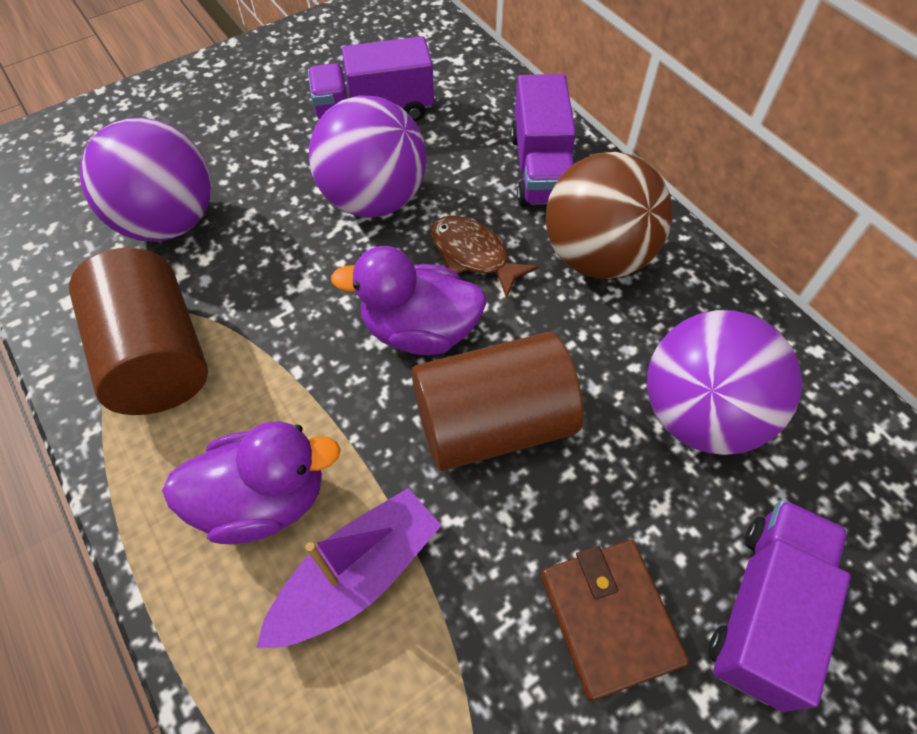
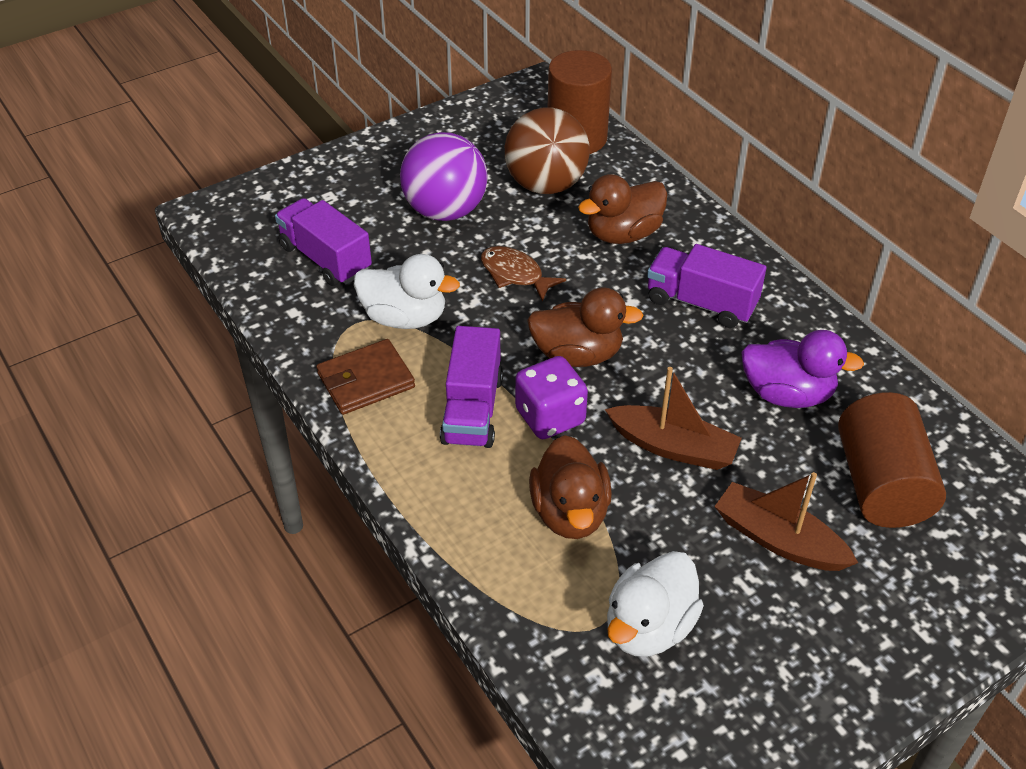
brown boat: none = 0 -> [605,367,742,470] [714,472,858,571] = 2
brown duck: none = 0 -> [527,287,643,367] [529,435,612,539] [578,174,667,244] = 3
purple ball: [80,118,211,242] [309,95,427,218] [647,310,802,455] = 3 -> [400,132,488,221] = 1
purple boat: [256,488,442,648] = 1 -> none = 0
purple dice: none = 0 -> [515,356,588,439] = 1
purple duck: [162,421,341,545] [331,246,487,355] = 2 -> [741,330,864,408] = 1
white duck: none = 0 -> [354,254,460,329] [607,551,704,656] = 2

